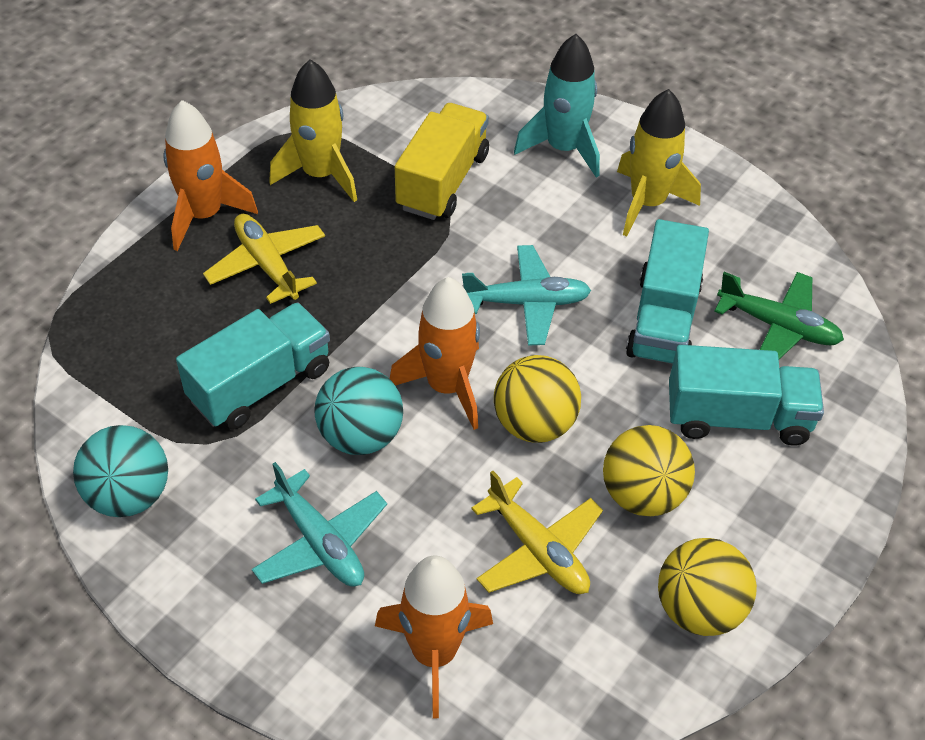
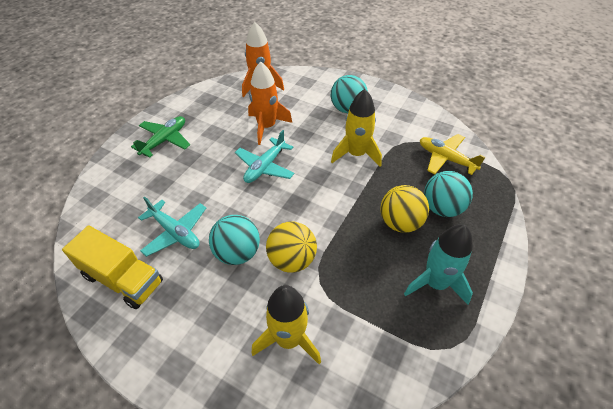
orange rocket: [163,100,258,251] [375,556,493,718] [390,277,480,430] = 3 -> [242,22,284,97] [248,62,292,145] = 2
turquoise ball: [73,425,168,517] [314,367,403,455] = 2 -> [209,215,260,265] [331,75,368,113] [424,171,473,217] = 3
turquoise truck: [176,302,330,430] [626,219,709,364] [669,345,824,446] = 3 -> none = 0
yellow ball: [494,355,581,443] [603,425,695,516] [658,538,757,636] = 3 -> [266,222,317,273] [380,185,429,233] = 2
yellow plane: [203,214,325,304] [471,471,603,594] = 2 -> [420,134,486,175] = 1

